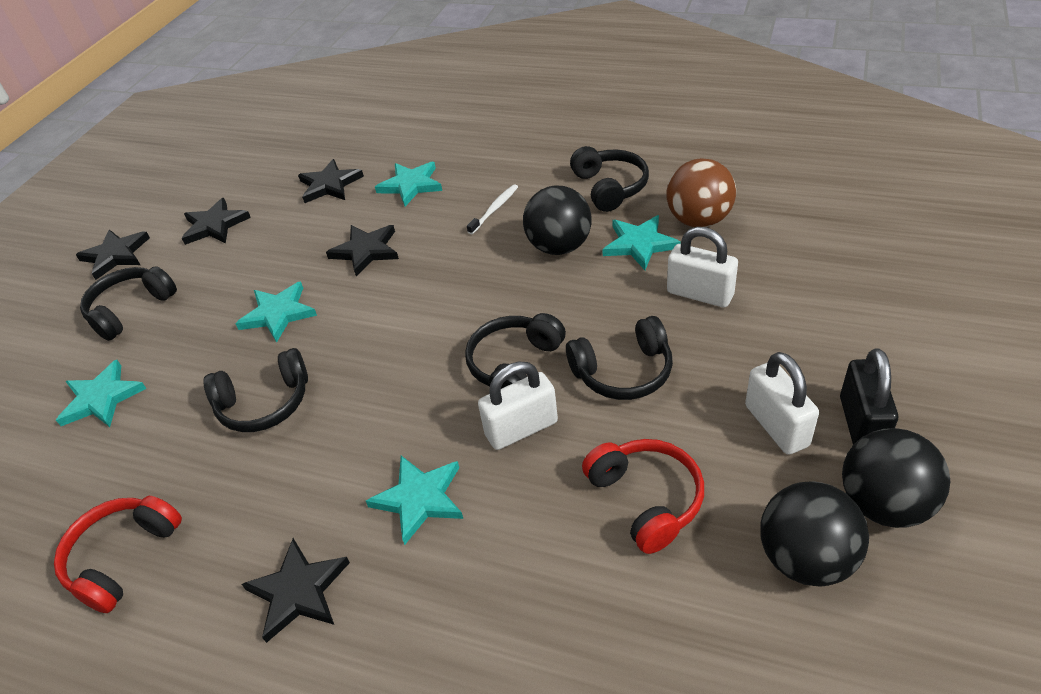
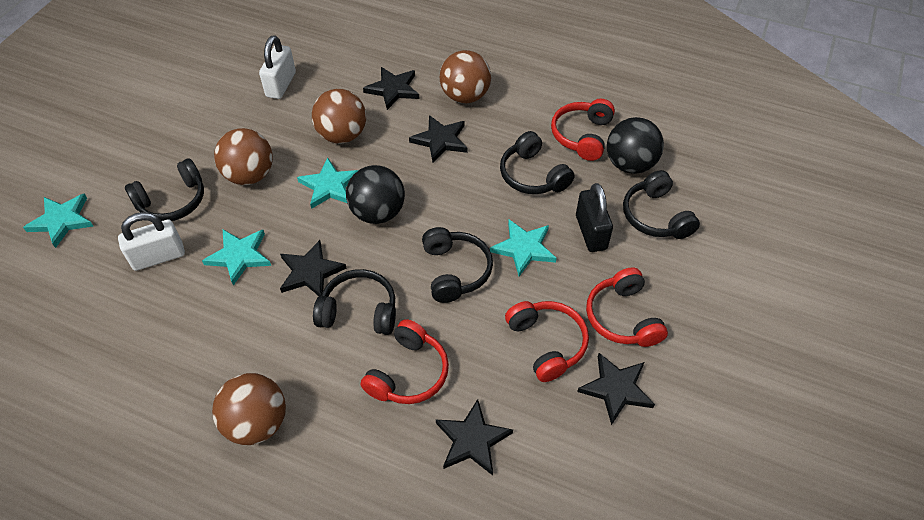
black ball: [523,185,592,255] [760,481,869,587] [842,428,950,528] = 3 -> [346,165,405,224] [607,117,664,174] = 2
brown ball: [666,158,736,227] = 1 -> [212,373,286,445] [214,128,273,185] [312,89,366,144] [440,50,491,103] = 4
red headphones: [54,496,182,613] [582,439,704,554] = 2 -> [361,319,449,404] [505,301,589,382] [551,99,615,161] [586,268,668,347] = 4
turquoise star: [56,360,147,427] [235,281,317,343] [366,456,463,545] [375,162,442,206] [602,215,681,270] = 5 -> [23,194,93,248] [202,230,271,286] [297,158,359,209] [490,220,557,276] = 4
white padlock: [478,361,558,450] [667,227,738,307] [745,352,819,455] = 3 -> [118,212,185,271] [259,35,296,99] = 2
white toothbrush: [467,184,518,234] = 1 -> none = 0

